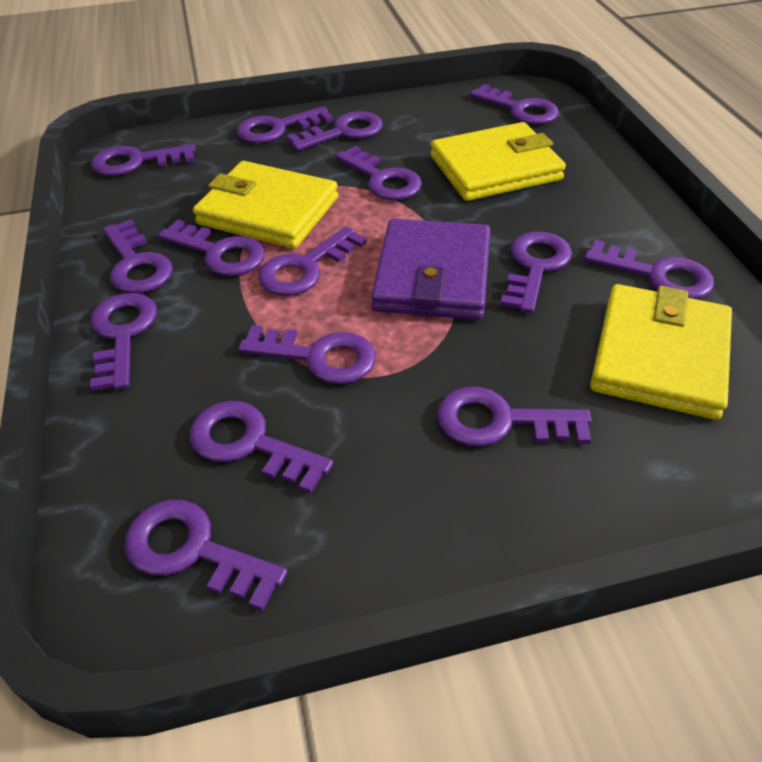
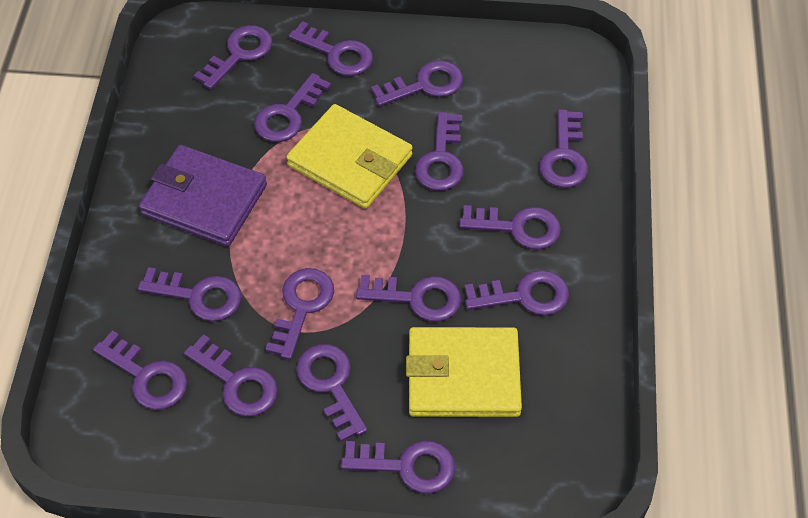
yellow wallet: [193,161,338,249] [431,122,566,201] [590,284,732,420] = 3 -> [286,104,413,209] [406,327,522,417] = 2

